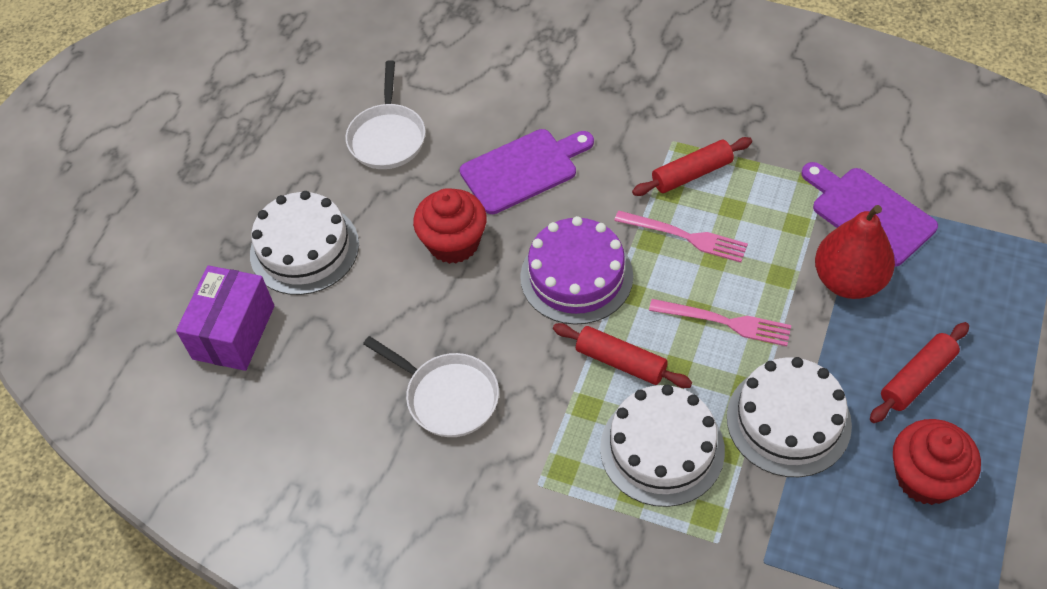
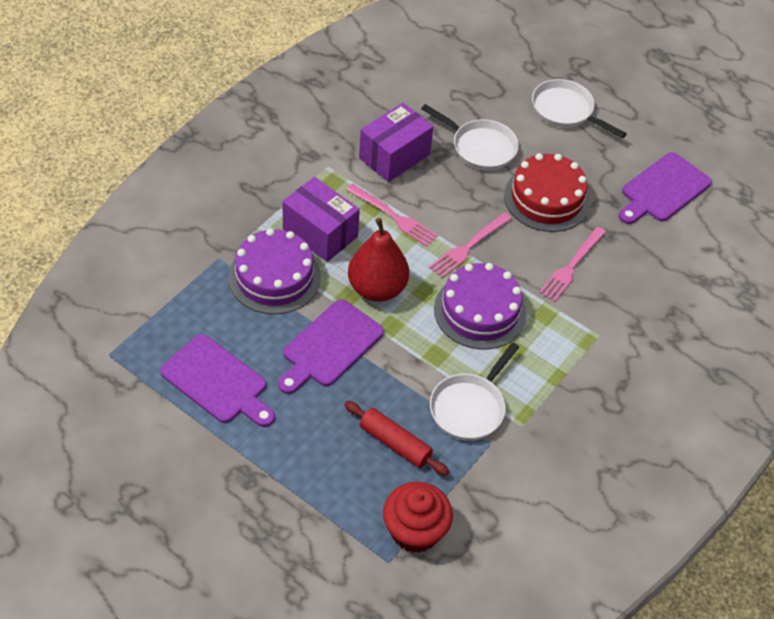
pink fork: [614,211,748,262] [649,299,791,346] = 2 -> [346,184,438,247] [429,212,512,278] [539,227,606,302] = 3
purple box: [176,265,274,371] = 1 -> [283,177,360,262] [359,103,433,182] = 2
purple cake: [520,216,633,325] = 1 -> [228,228,321,314] [434,263,527,349] = 2
purple cutting board: [460,129,594,214] [801,162,938,267] = 2 -> [160,334,275,427] [278,299,384,394] [618,152,712,224] = 3
red cake: none = 0 -> [504,153,590,232] = 1
red cupcake: [413,188,487,264] [893,419,981,505] = 2 -> [383,482,453,553] = 1
red rolling pin: [553,323,692,388] [632,137,752,196] [870,322,969,423] = 3 -> [344,401,449,476] = 1
white cake: [250,191,359,295] [600,385,725,507] [727,357,852,477] = 3 -> none = 0
white pan: [346,60,425,169] [363,336,499,437] = 2 -> [421,104,519,170] [430,342,519,441] [532,79,627,138] = 3

